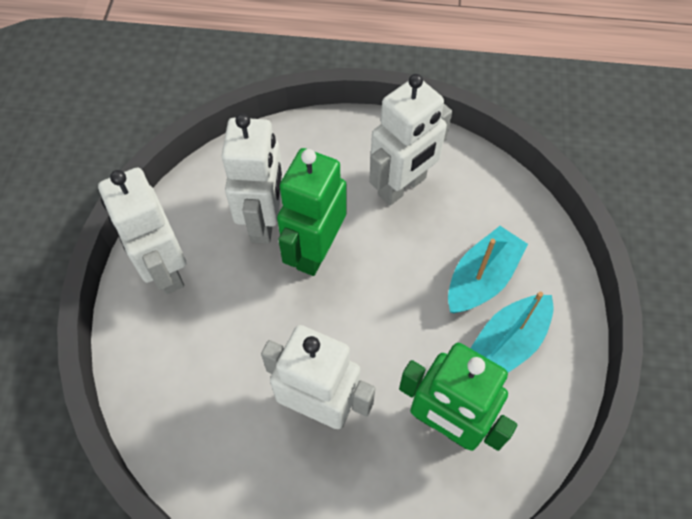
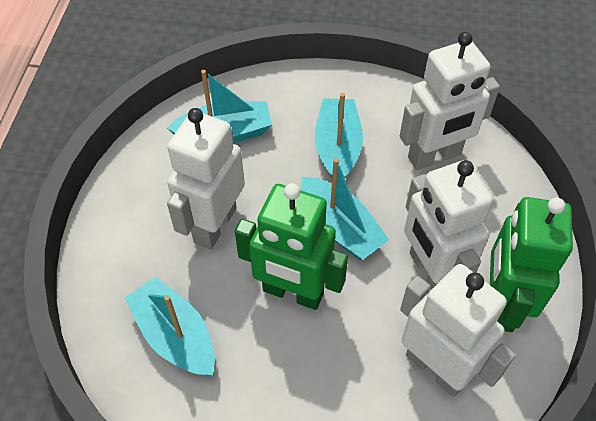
turquoise boat: [448,226,528,313] [470,292,554,373] = 2 -> [125,276,215,375] [167,70,272,143] [301,158,389,260] [315,93,363,178] = 4

